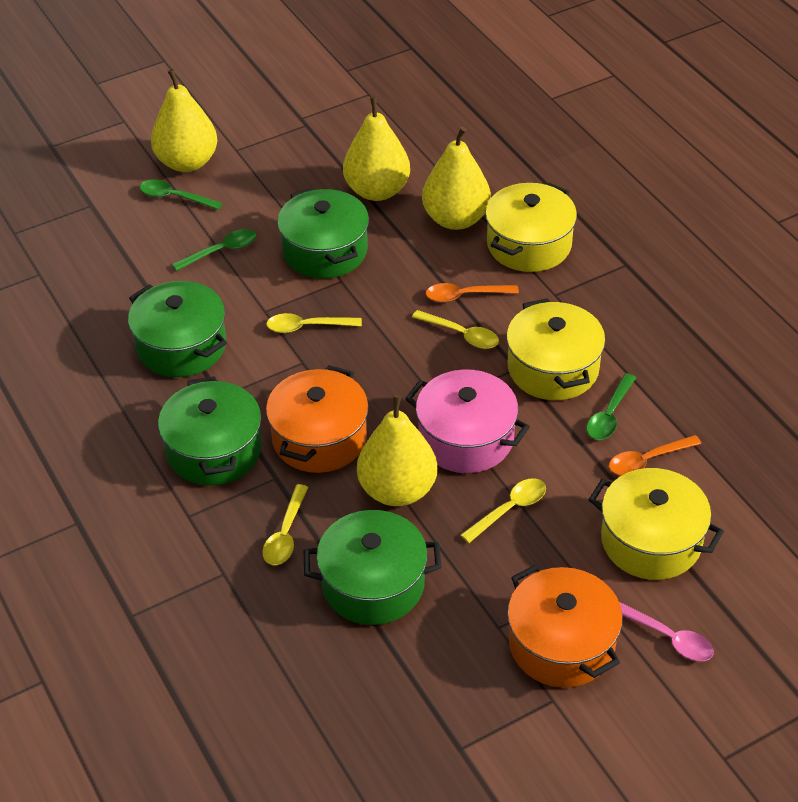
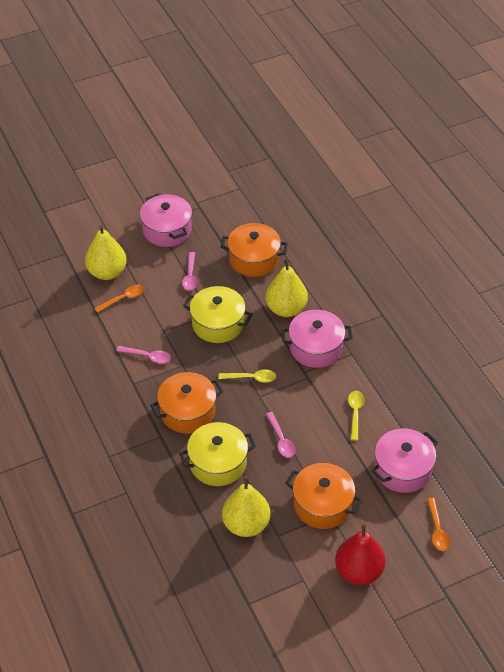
green pot: [128,281,227,377] [158,376,262,485] [277,188,369,279] [304,510,442,625] = 4 -> none = 0
green spoon: [140,180,223,210] [172,229,257,271] [586,373,636,440] = 3 -> none = 0
orange pot: [266,365,369,473] [507,564,623,688] = 2 -> [150,372,223,434] [221,223,288,277] [285,463,363,529] = 3
pink pot: [405,370,530,473] = 1 -> [140,194,192,247] [281,310,353,368] [371,429,438,493] = 3
pink spoon: [619,602,714,661] = 1 -> [116,346,171,364] [182,252,197,290] [266,412,296,458] = 3
red pear: none = 0 -> [335,523,385,585] = 1
yellow pear: [151,69,217,172] [343,97,410,201] [357,395,437,506] [422,127,491,230] = 4 -> [85,225,127,280] [222,476,270,537] [265,258,308,317] = 3
yellow pot: [485,182,577,272] [506,298,606,400] [588,468,724,580] = 3 -> [179,422,256,486] [183,286,253,343] = 2
yellow spoon: [262,484,309,565] [266,313,362,333] [412,310,499,349] [461,478,546,543] = 4 -> [219,370,276,383] [348,391,364,441] = 2

